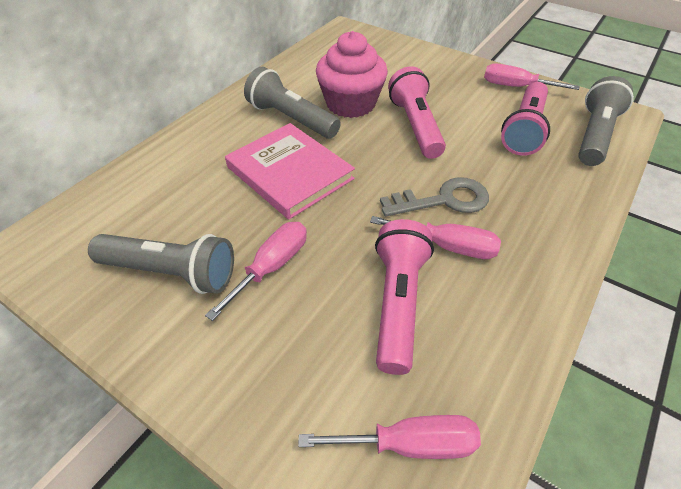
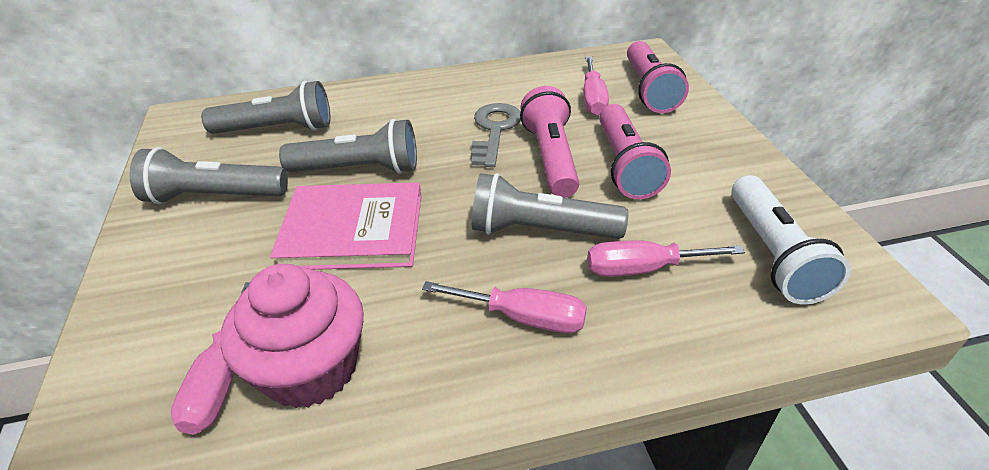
grey flashlight: [88,234,234,294] [244,67,341,139] [578,76,634,166] = 3 -> [130,147,288,205] [201,81,331,134] [279,119,417,174] [472,173,628,239] = 4
white flashlight: none = 0 -> [731,175,851,304] = 1

